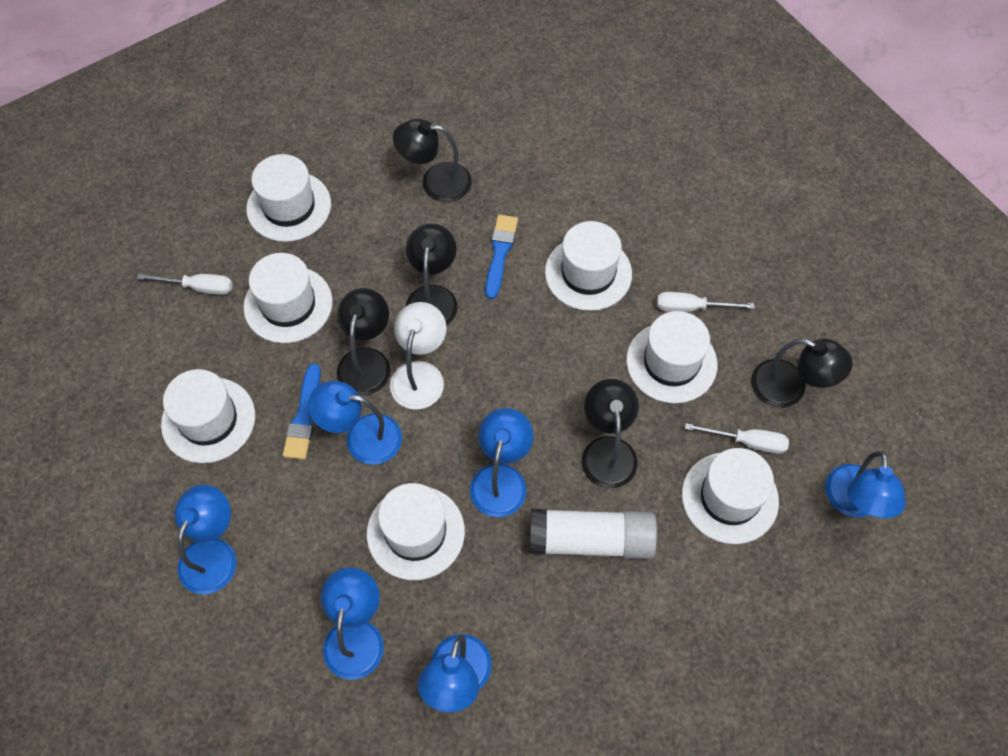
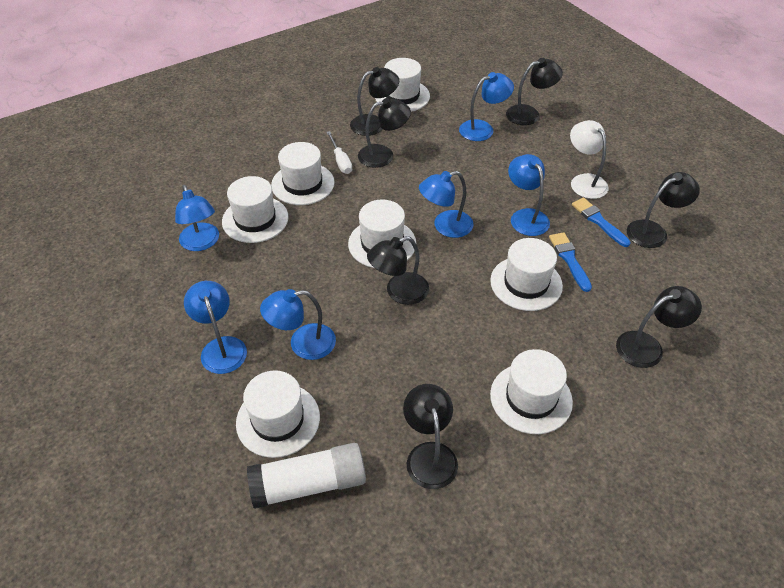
black lamp: [337,288,391,396] [393,119,472,202] [406,224,458,326] [582,379,639,488] [751,339,853,408] = 5 -> [350,67,399,136] [358,98,411,168] [367,236,429,305] [403,384,458,489] [506,58,563,125] [616,286,702,368] [627,172,700,248] = 7
white screwdriver: [137,274,233,295] [657,292,755,312] [685,423,789,454] = 3 -> [326,131,352,174] = 1

